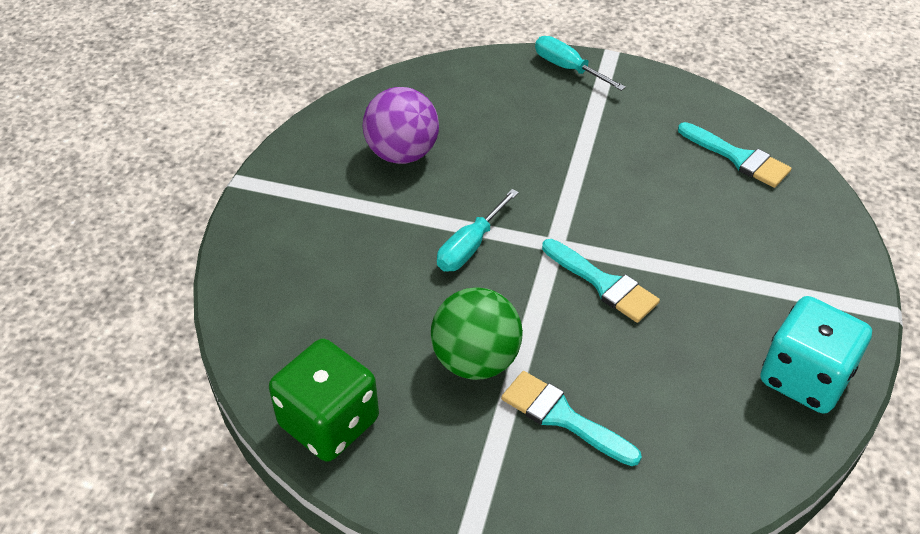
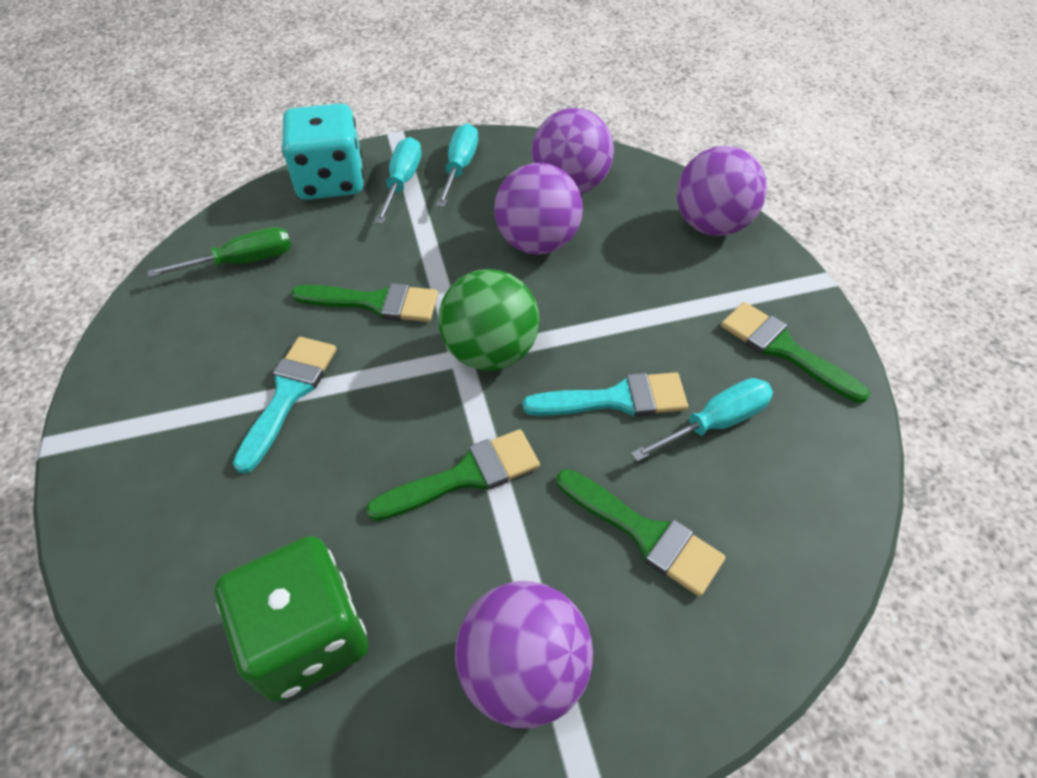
green brush: none = 0 -> [291,283,438,322] [366,429,540,521] [557,469,726,597] [721,302,870,403] = 4
green screwdriver: none = 0 -> [147,227,291,278] = 1
purple ball: [363,87,439,164] = 1 -> [455,581,593,728] [494,163,583,254] [531,108,614,194] [677,146,767,236] = 4
turquoise brush: [501,371,642,466] [542,239,660,323] [678,122,792,188] = 3 -> [233,337,337,474] [523,372,688,417] = 2
turquoise screwdriver: [437,189,519,272] [535,36,626,91] = 2 -> [375,137,421,224] [436,123,478,207] [631,378,773,462] = 3

